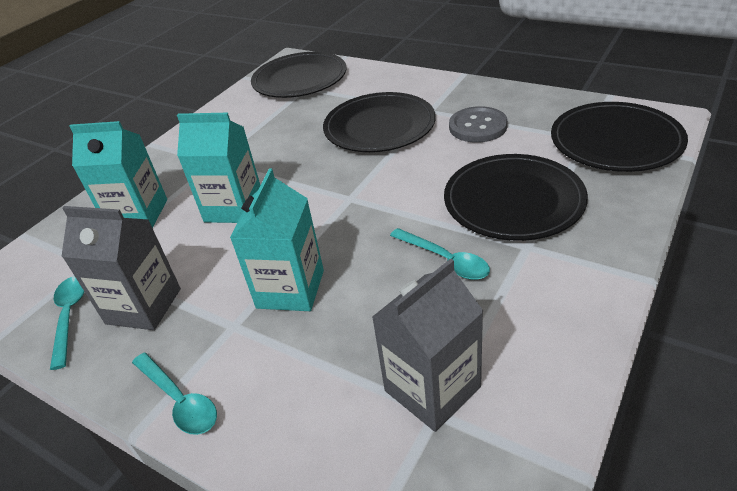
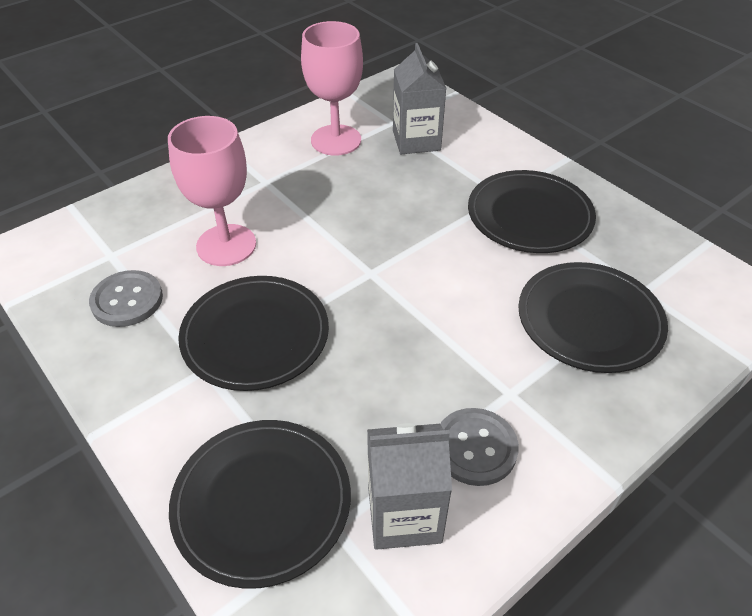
grey button: [449,106,508,143] = 1 -> [89,270,163,327] [440,408,519,486] = 2
pink goblet: none = 0 -> [168,116,256,266] [301,21,363,156] = 2
turquoise carton: [69,121,167,228] [177,113,260,223] [230,169,324,311] = 3 -> none = 0
turquoise spoon: [50,276,84,370] [132,353,217,435] [390,228,490,280] = 3 -> none = 0

